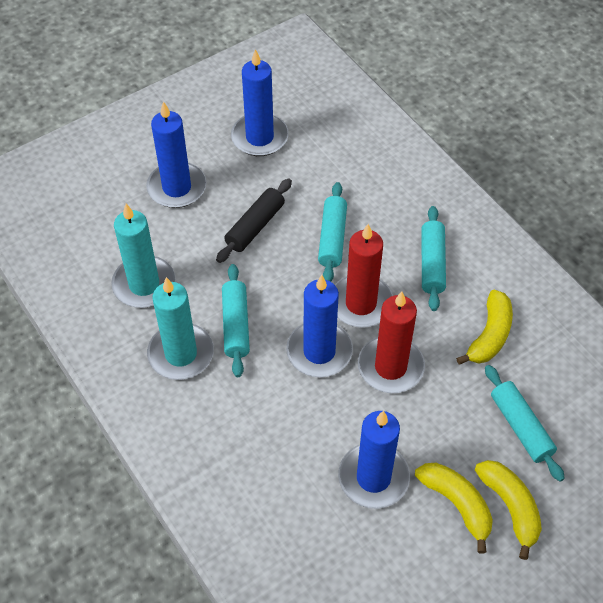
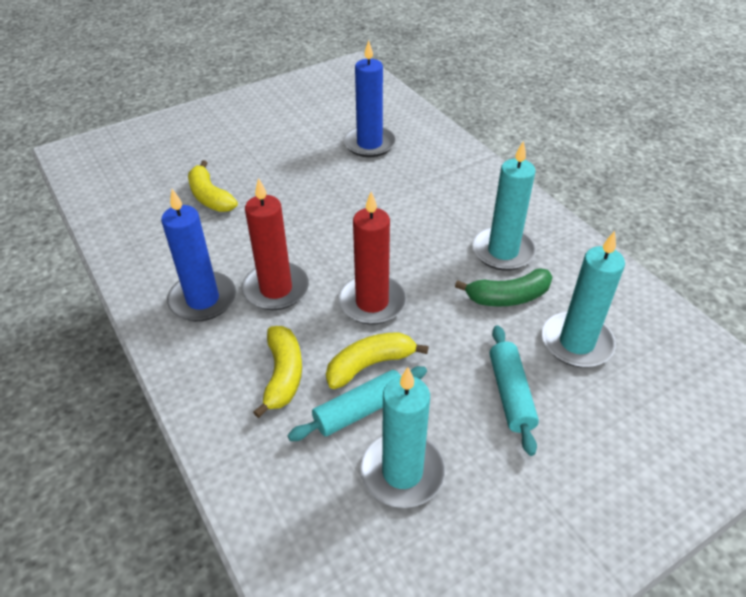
black rolling pin: [216,179,292,263] = 1 -> none = 0
blue candle: [146,101,206,208] [231,49,289,156] [286,275,353,377] [338,411,410,509] = 4 -> [161,189,236,321] [343,40,396,157] = 2
green banana: none = 0 -> [455,268,552,306] = 1
turquoise candle: [111,204,176,308] [147,277,214,380] = 2 -> [360,367,445,508] [472,141,536,271] [542,231,625,367] = 3
turquoise rolling pin: [222,264,250,377] [318,182,347,282] [422,206,446,311] [485,365,565,482] = 4 -> [287,366,427,441] [490,325,539,456] = 2

